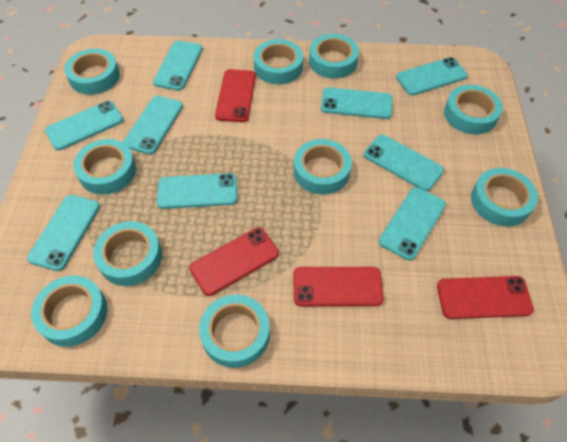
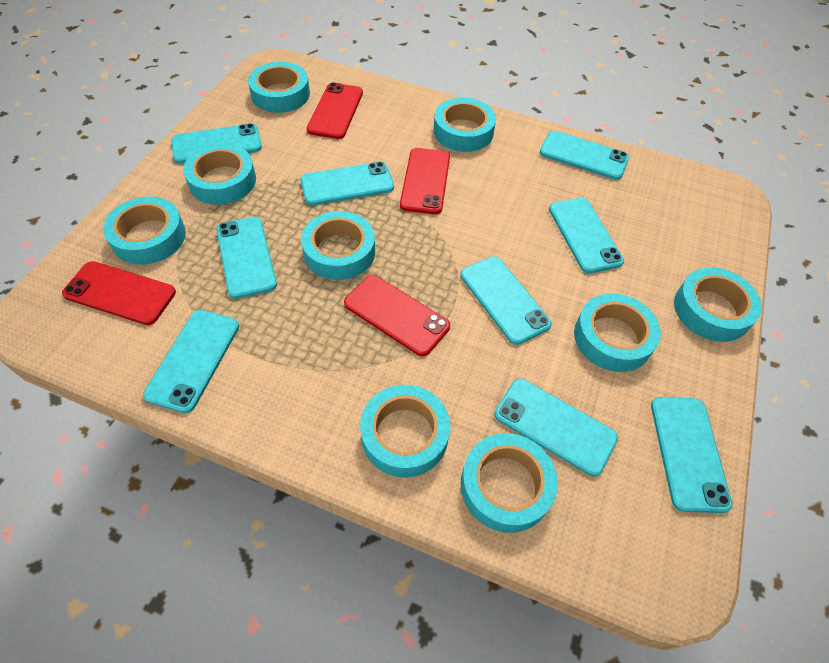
turquoise tape: [31,275,107,347] [64,49,120,95] [73,139,136,195] [93,221,162,286] [199,294,270,368] [253,39,303,84] [294,139,352,195] [309,34,359,79] [444,85,503,134] [471,168,538,227] = 10 -> [103,197,186,265] [183,144,256,205] [248,62,310,113] [301,211,375,280] [360,385,450,478] [434,98,496,152] [461,433,558,533] [574,293,661,372] [674,267,762,342] = 9

